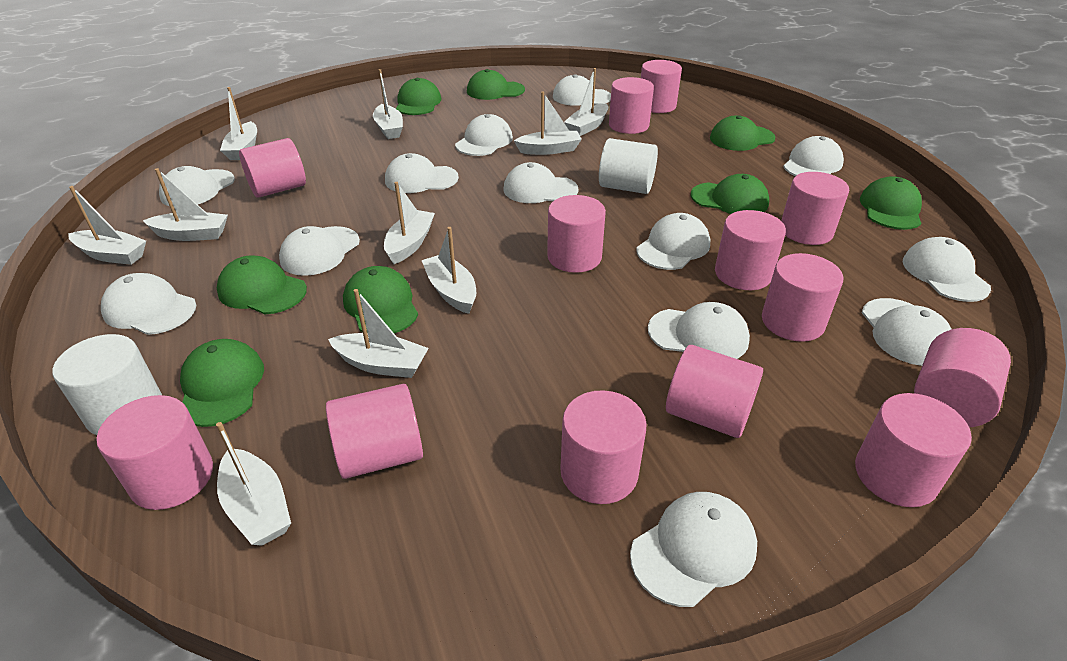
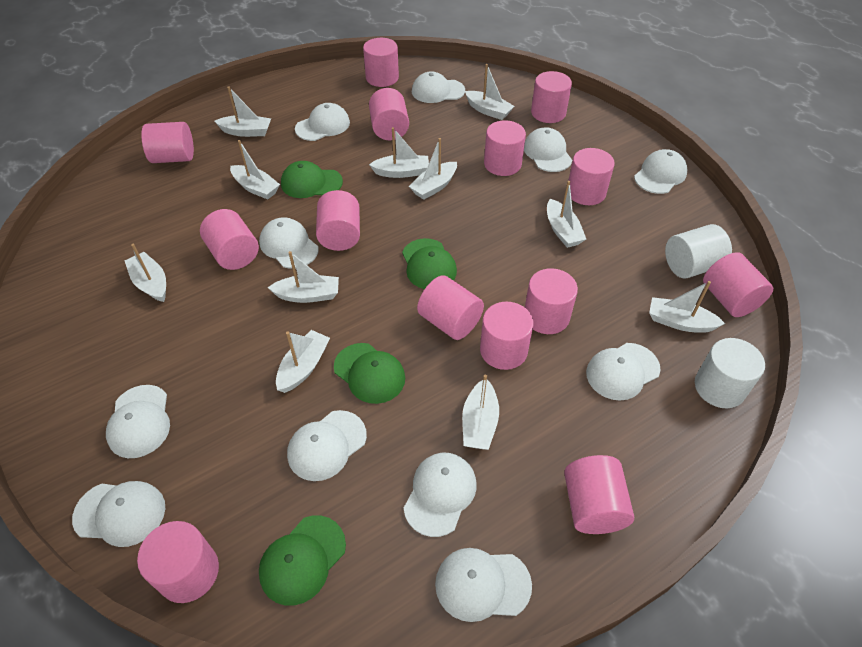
green cap: [180,339,264,427] [217,255,307,314] [343,266,418,334] [396,78,441,115] [467,69,525,100] [691,174,769,214] [710,115,776,151] [860,176,922,230] = 8 -> [259,515,346,606] [281,161,343,198] [334,343,405,404] [402,238,457,289] = 4
pink cylinder: [96,395,213,510] [239,138,306,198] [326,384,423,479] [547,195,606,273] [560,390,647,504] [609,77,654,134] [641,60,682,113] [666,345,763,438] [715,210,786,290] [762,253,843,342] [781,172,849,245] [855,393,972,507] [914,328,1011,427] = 13 -> [137,521,219,603] [141,122,194,163] [200,209,259,270] [316,190,360,251] [363,38,399,87] [369,88,409,141] [417,275,484,340] [480,302,533,370] [484,120,526,176] [525,268,578,334] [531,71,572,123] [564,455,634,534] [568,148,615,205] [703,252,773,317] = 14
white boat: [68,186,146,265] [143,168,228,241] [216,422,291,546] [220,87,257,160] [328,289,429,378] [373,69,403,139] [384,182,435,264] [422,227,476,314] [514,91,582,155] [564,68,608,136] = 10 -> [125,244,166,302] [214,87,271,137] [230,140,280,200] [268,251,339,303] [276,330,330,393] [369,127,429,178] [409,138,457,200] [462,375,499,450] [465,64,514,120] [547,181,586,248] [649,281,725,333] = 11
white cap: [101,273,196,335] [159,166,235,206] [279,226,360,276] [385,153,459,193] [455,114,513,156] [503,162,579,203] [553,74,611,106] [630,492,757,607] [636,213,710,270] [648,302,750,359] [783,136,844,176] [862,298,951,366] [903,237,991,302] = 13 -> [72,481,165,547] [106,385,170,458] [259,217,318,269] [287,410,367,481] [295,103,350,141] [403,453,477,537] [412,71,465,103] [435,548,532,622] [524,127,572,172] [586,343,661,401] [634,149,688,194] = 11

